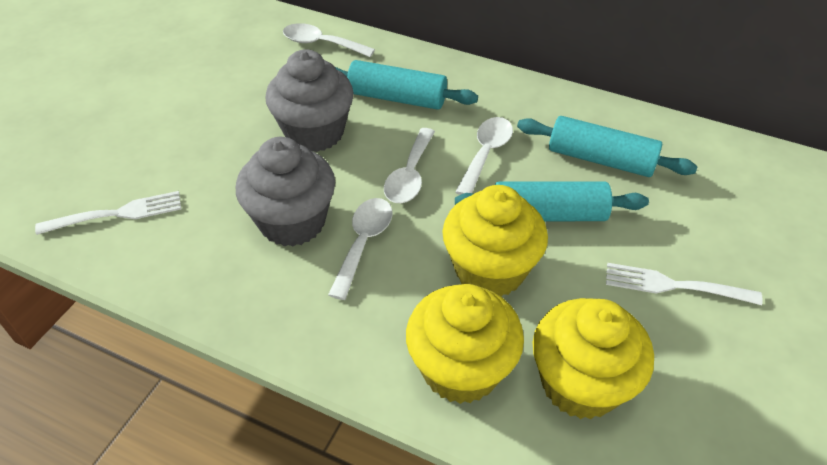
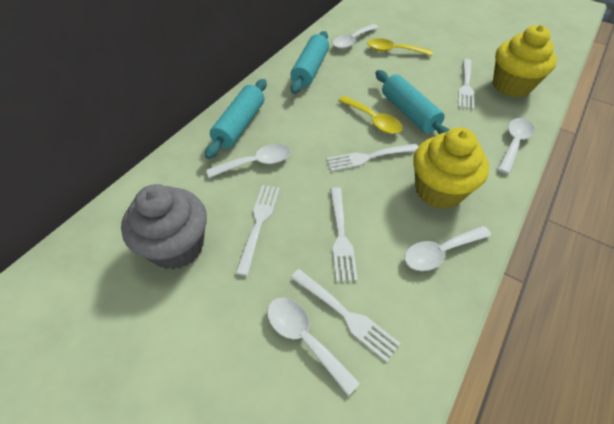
grey cupcake: [236,137,335,247] [265,49,354,152] = 2 -> [121,184,207,270] = 1
white fork: [35,191,181,235] [606,263,763,305] = 2 -> [236,185,280,276] [290,269,400,362] [326,144,418,171] [330,187,358,282] [458,59,474,109] = 5
white spoon: [283,23,375,57] [328,198,392,300] [384,128,435,203] [455,117,513,195] = 4 -> [206,144,291,178] [267,298,360,396] [333,24,379,49] [404,226,491,271] [498,118,534,174] = 5
yellow cupcake: [406,284,524,404] [442,185,548,297] [532,298,654,419] = 3 -> [413,127,489,209] [493,25,557,98] = 2
yellow spoon: none = 0 -> [338,96,403,134] [367,38,433,56] = 2

